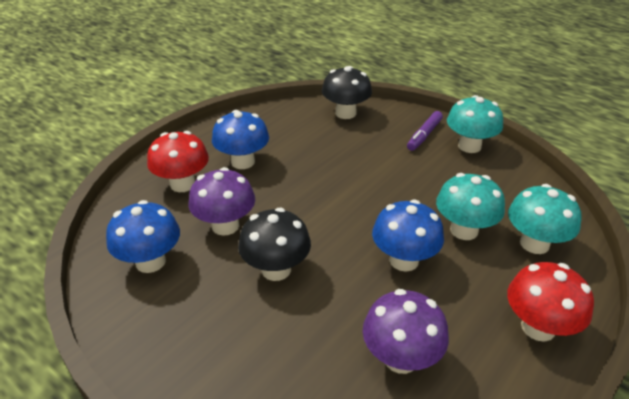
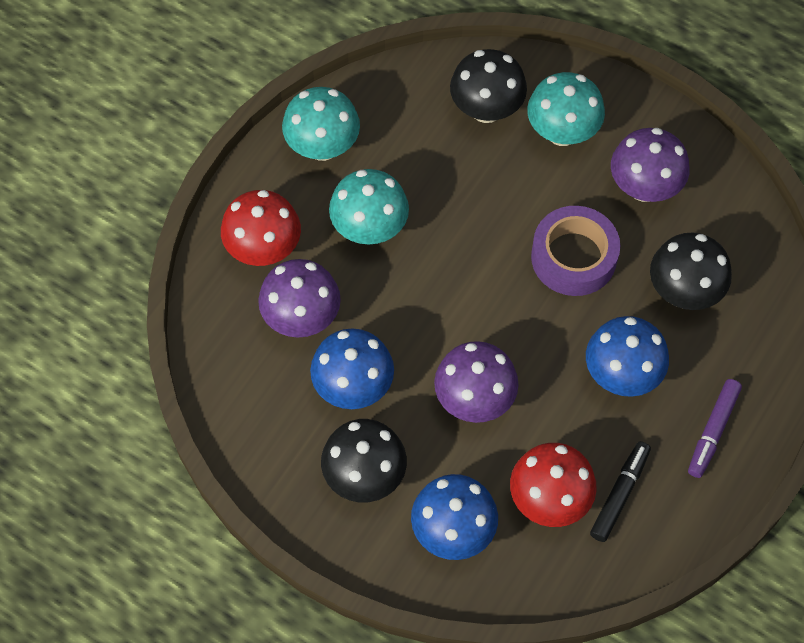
black marker: none = 0 -> [590,441,651,542] = 1
black mushroom: [238,208,311,281] [322,66,372,119] = 2 -> [321,419,407,502] [450,49,527,123] [650,233,732,310] = 3
purple mushroom: [188,167,255,236] [363,289,449,374] = 2 -> [258,259,341,338] [434,341,519,423] [611,128,690,202] = 3
purple tape: none = 0 -> [531,206,620,296] = 1

